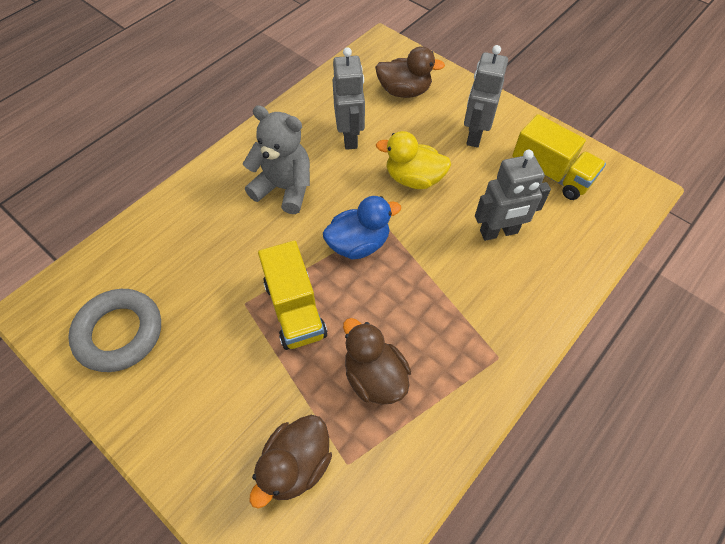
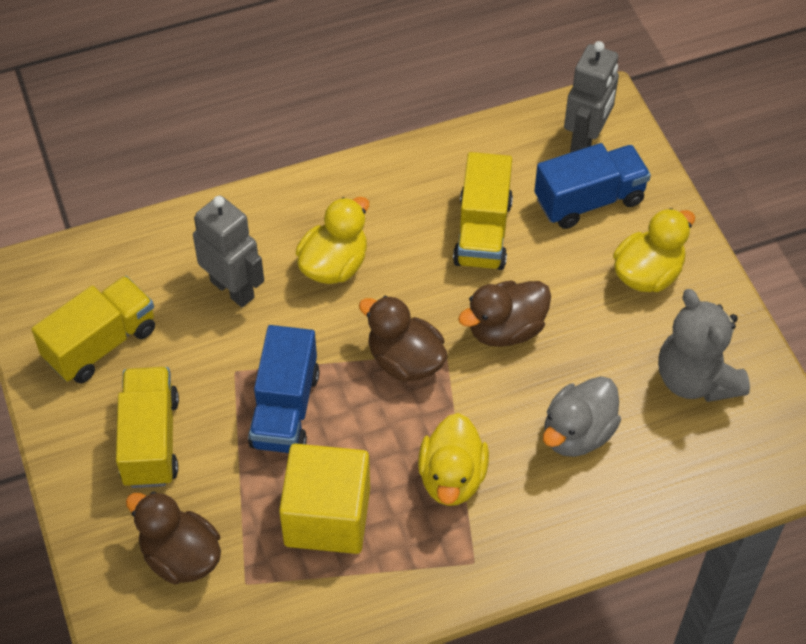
blue duck: [323,196,401,259] = 1 -> none = 0
blue truck: none = 0 -> [248,325,319,453] [534,143,651,229] = 2
grey duck: none = 0 -> [543,376,621,457] = 1
grey ring: [68,289,161,372] = 1 -> none = 0
grey robot: [333,47,365,150] [464,45,508,148] [475,150,551,241] = 3 -> [193,195,264,307] [564,41,619,153] = 2
yellow cube: none = 0 -> [279,444,370,554] = 1
yellow duck: [376,131,451,189] = 1 -> [296,197,369,284] [418,413,489,506] [613,208,695,292] = 3
yellow truck: [258,241,327,350] [512,114,606,200] = 2 -> [31,276,155,383] [116,367,179,488] [453,152,513,270] = 3

